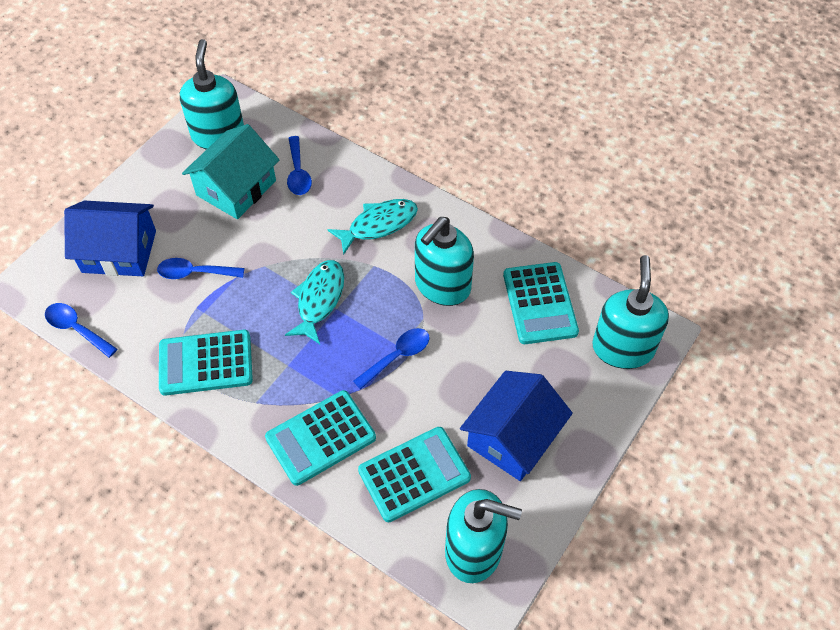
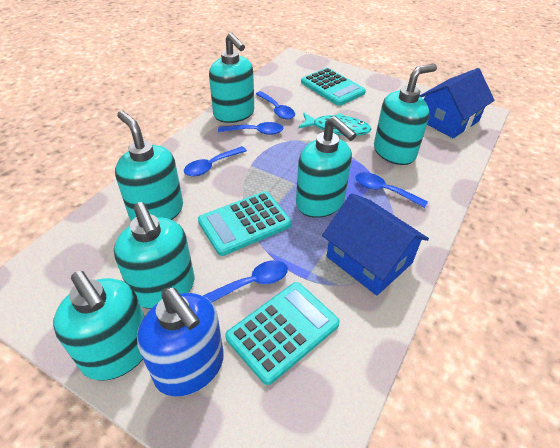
blue soap dispenser: none = 0 -> [137,287,224,397] = 1
blue spoon: [45,303,117,358] [157,258,244,279] [287,136,312,195] [353,328,430,389] = 4 -> [184,146,247,176] [203,260,288,302] [218,122,283,135] [256,91,295,119] [355,172,428,208] = 5
turquoise calculator: [159,330,253,395] [265,390,376,486] [358,427,471,522] [503,262,579,344] = 4 -> [198,191,292,256] [225,282,340,385] [301,68,366,106] = 3
turquoise fish: [285,260,344,344] [327,199,418,254] = 2 -> [298,113,372,136] = 1
turquoise house: [182,124,280,219] = 1 -> none = 0
turquoise soap dispenser: [180,39,244,150] [415,217,474,306] [445,489,522,583] [592,255,669,369] = 4 -> [53,271,145,381] [114,202,194,309] [115,111,183,221] [209,33,254,123] [296,116,357,218] [374,64,437,165] = 6

